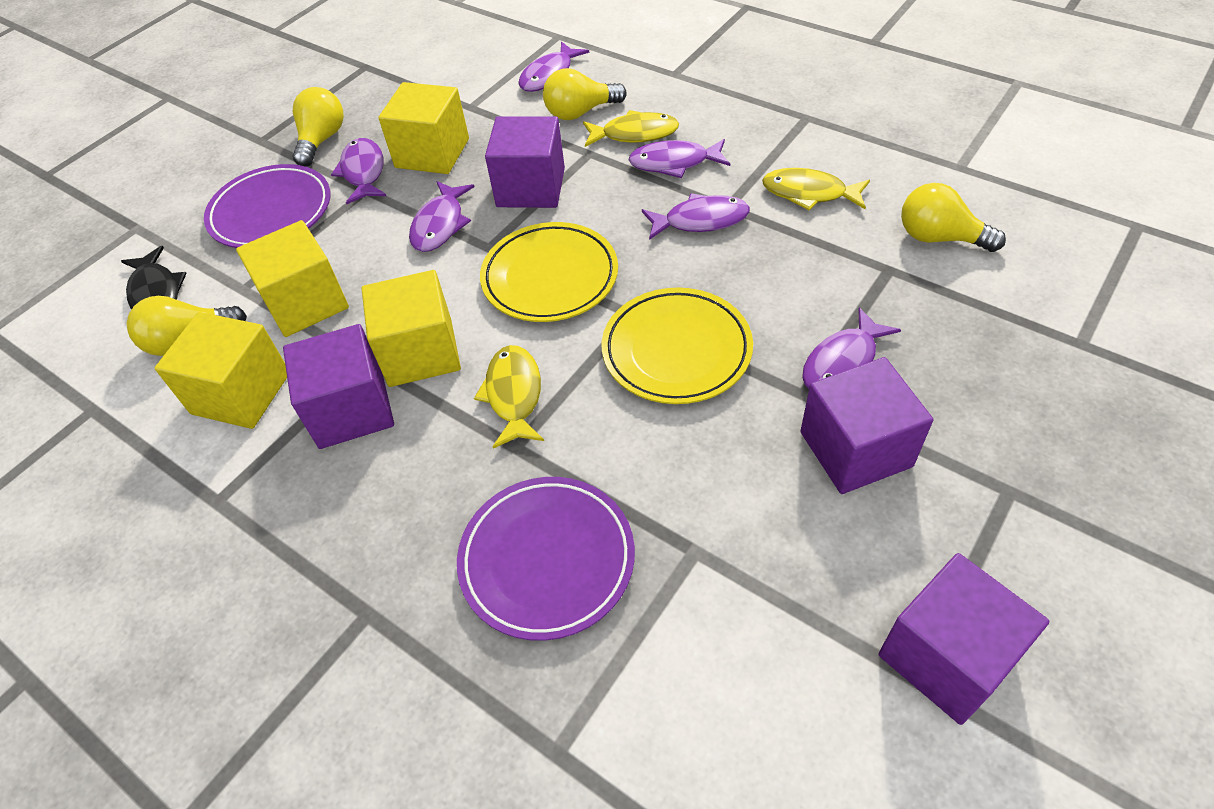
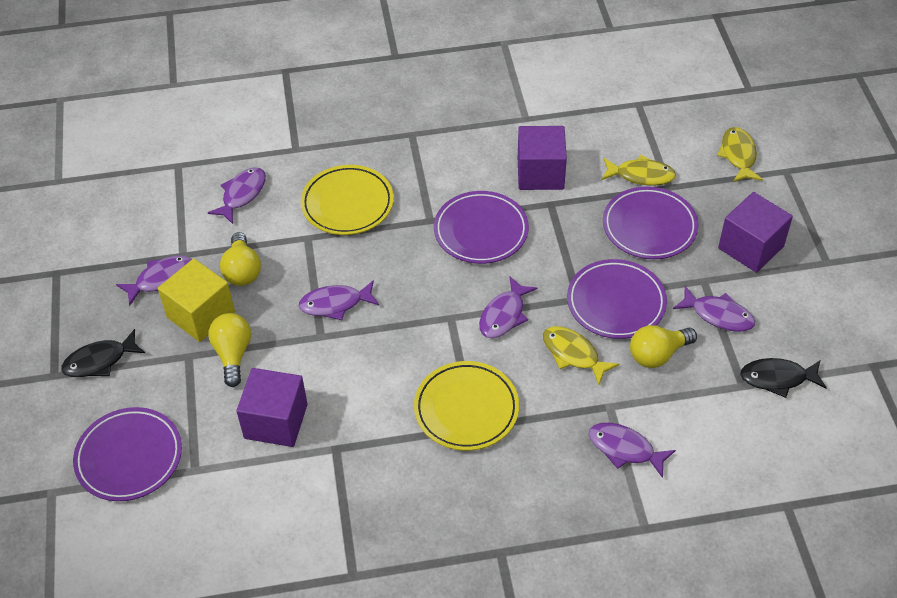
black fish: [121,246,187,310] = 1 -> [61,329,145,377] [740,358,827,398] = 2
purple cube: [283,324,394,449] [485,116,565,208] [800,357,933,494] [878,553,1049,725] = 4 -> [236,368,308,447] [518,126,567,190] [718,192,793,273] = 3
purple plate: [204,164,331,248] [457,477,635,641] = 2 -> [73,407,182,501] [434,191,529,264] [567,259,667,339] [603,186,698,259] = 4
yellow cube: [155,312,287,429] [236,220,349,337] [361,270,461,387] [378,82,469,174] = 4 -> [158,259,235,342] = 1
yellow light bulb: [127,296,247,356] [293,87,344,167] [543,68,627,120] [901,183,1006,252] = 4 -> [208,313,251,387] [220,232,261,286] [630,325,697,368] = 3

